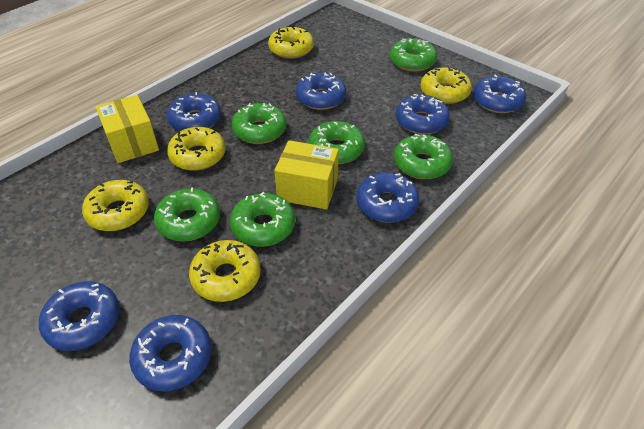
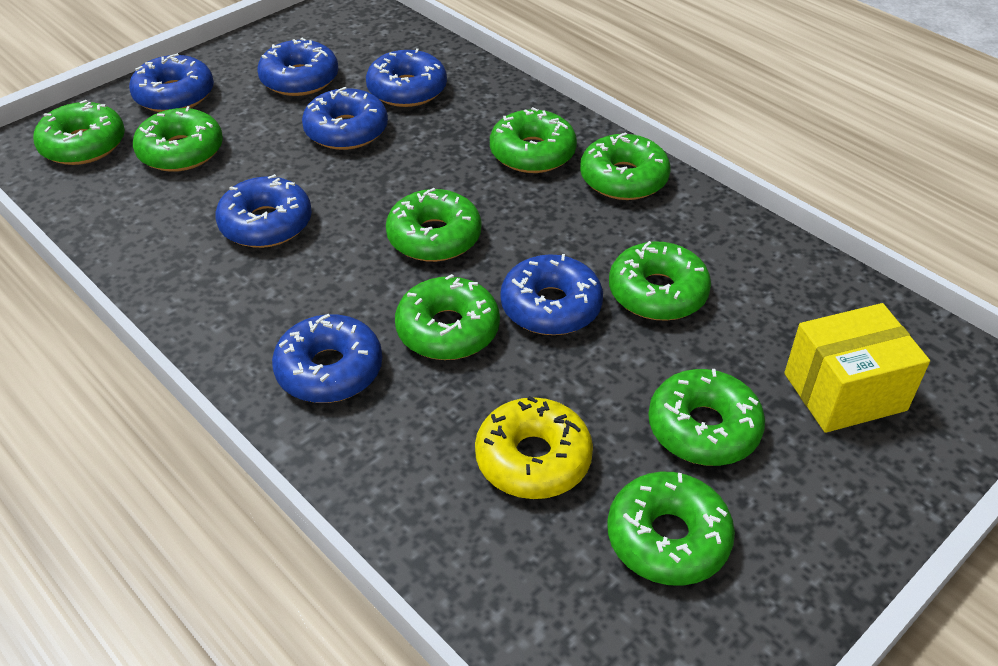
green donut: [154,188,220,241] [230,192,295,247] [231,103,286,144] [308,121,365,164] [390,38,437,72] [394,134,453,179] = 6 -> [33,100,125,165] [133,106,223,172] [386,188,481,262] [395,274,500,360] [490,107,577,173] [580,132,670,200] [607,472,735,586] [609,241,711,321] [648,369,765,466] = 9
yellow box: [96,95,159,163] [274,140,339,210] = 2 -> [784,303,930,433] = 1
yellow donut: [82,180,149,231] [167,127,226,171] [189,240,261,302] [268,27,314,59] [421,67,472,104] = 5 -> [475,396,593,499] = 1

